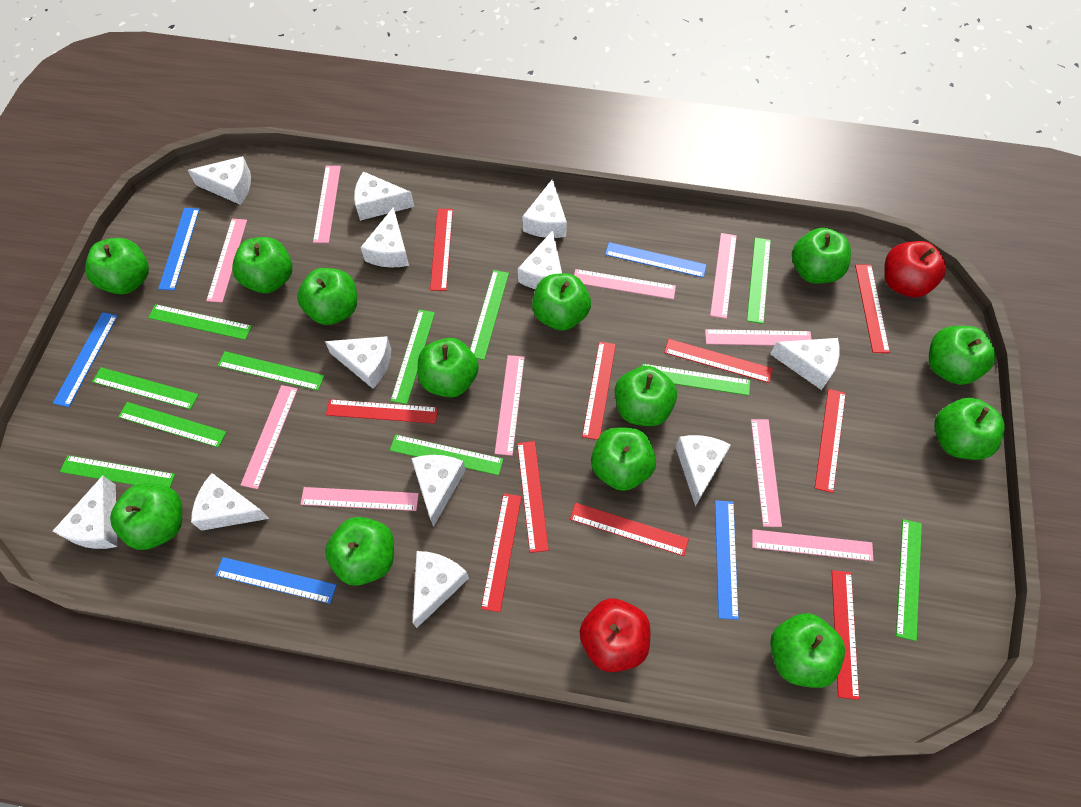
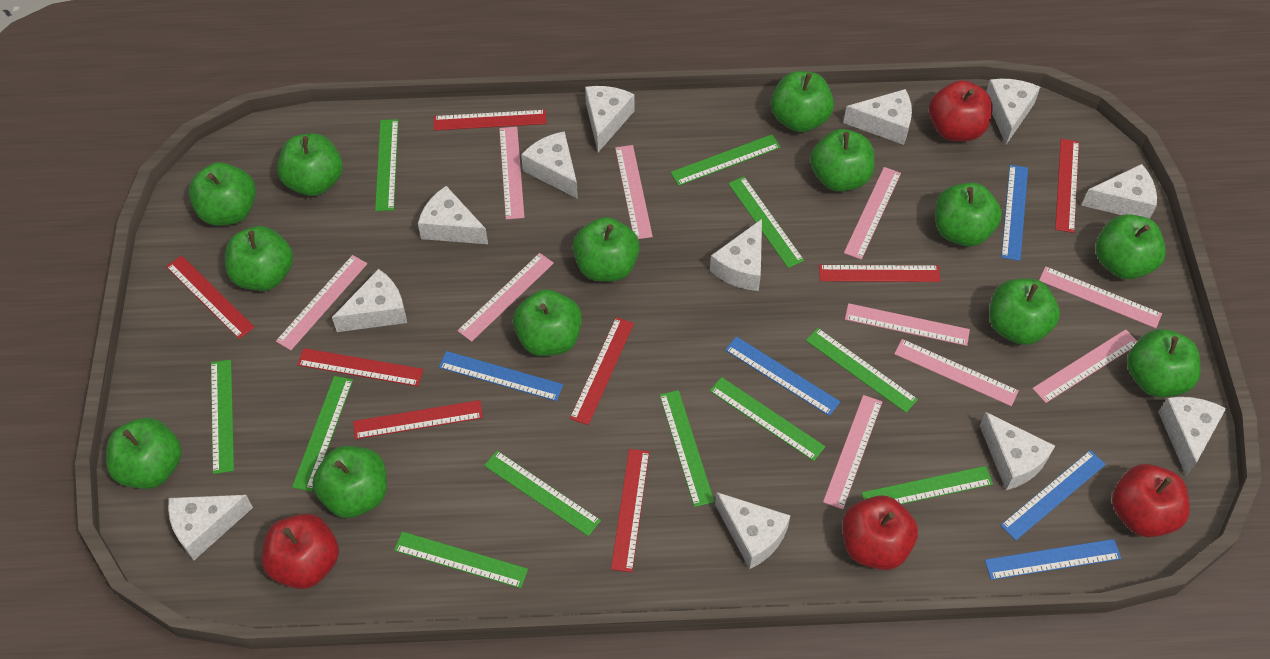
red apple: [580,598,651,672] [884,241,946,297] = 2 -> [262,514,339,589] [842,495,918,570] [929,80,993,141] [1112,464,1190,537] = 4
red ruler: [326,399,438,424] [430,209,453,291] [481,493,522,612] [517,441,549,553] [570,503,689,556] [582,341,616,440] [664,339,773,383] [815,389,846,493] [832,570,859,700] [855,265,890,353] = 10 -> [166,255,255,339] [297,348,423,386] [353,400,483,439] [434,110,546,131] [570,317,634,425] [611,449,649,572] [819,265,941,282] [1055,139,1079,233] = 8

